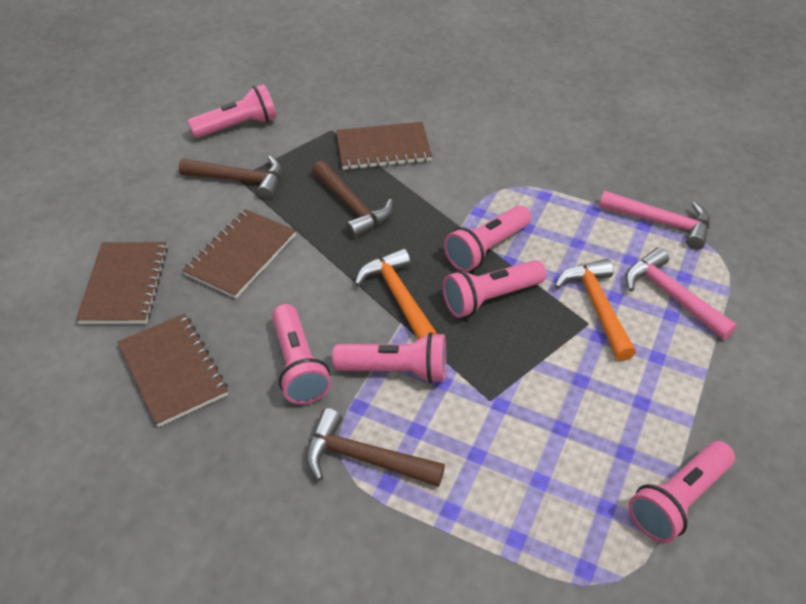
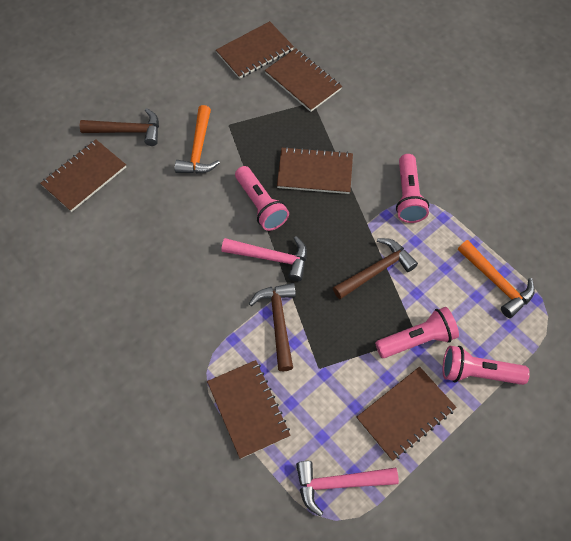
brown notebook: [76,242,168,324] [117,314,228,427] [182,209,296,299] [336,122,432,170] = 4 -> [40,139,126,212] [207,360,291,459] [216,21,294,79] [265,48,342,112] [277,147,353,194] [356,367,457,461] = 6
pink flashlight: [188,84,276,138] [272,304,331,404] [332,332,446,383] [443,260,546,318] [444,205,531,272] [628,441,735,543] = 6 -> [235,166,289,231] [375,307,459,358] [396,154,429,223] [443,346,530,385] = 4

